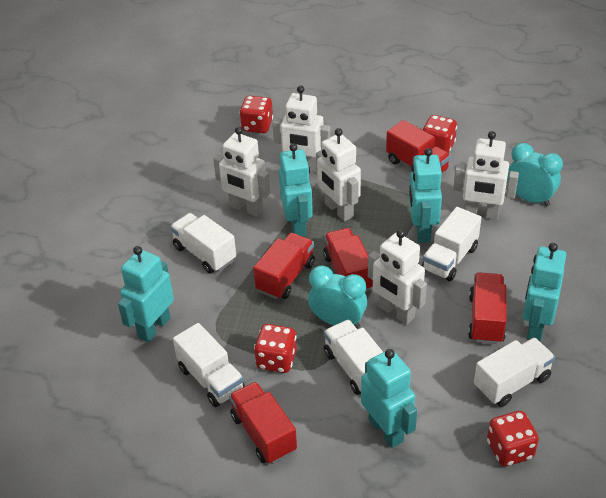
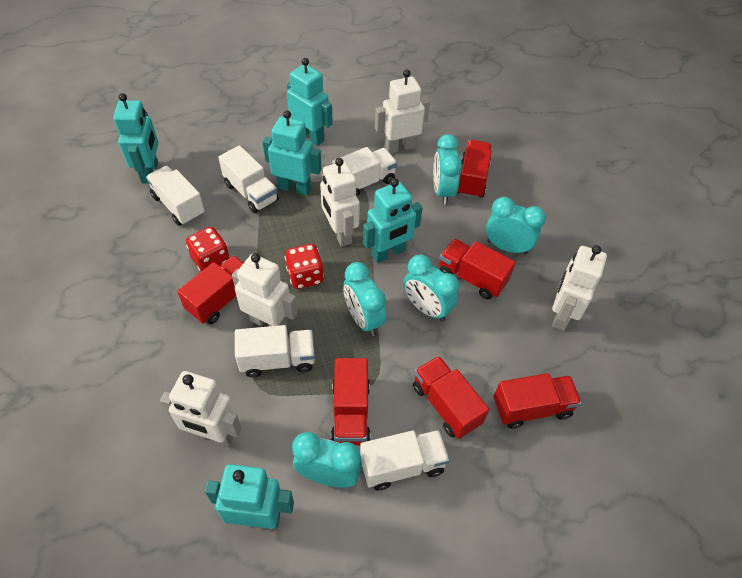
red dice: [239,96,273,133] [254,324,297,373] [422,115,457,153] [487,411,539,466] = 4 -> [186,227,230,271] [285,244,324,289] = 2
red truck: [229,382,297,464] [253,233,315,299] [323,228,373,291] [386,120,451,173] [468,272,507,344] = 5 -> [177,256,244,324] [331,358,370,445] [413,356,489,439] [439,238,516,299] [457,140,492,199] [494,373,582,429] = 6
turquoise clock: [308,266,367,329] [507,143,563,206] = 2 -> [292,432,362,487] [343,262,386,336] [403,255,459,321] [433,134,462,205] [486,197,546,255] = 5

